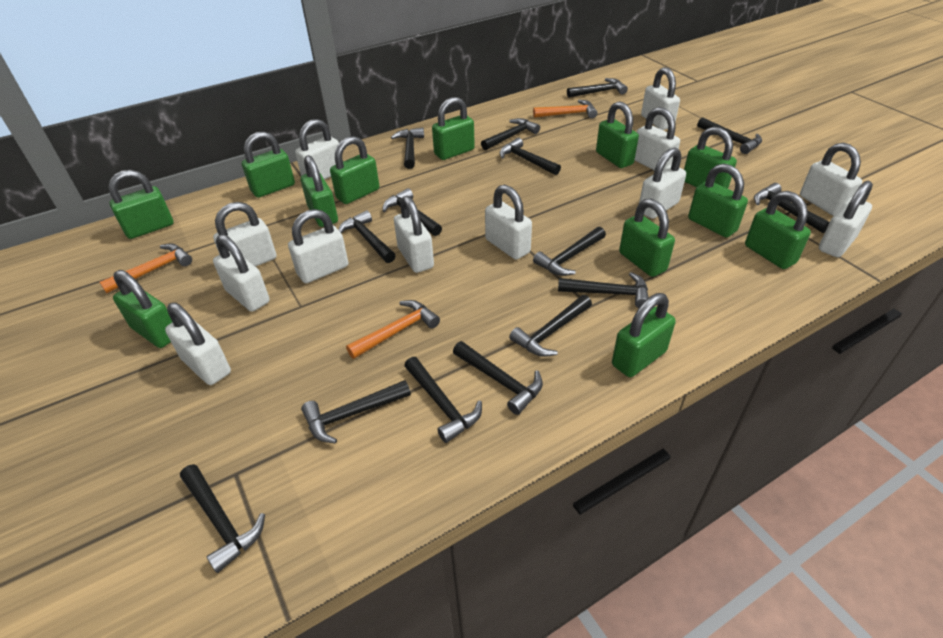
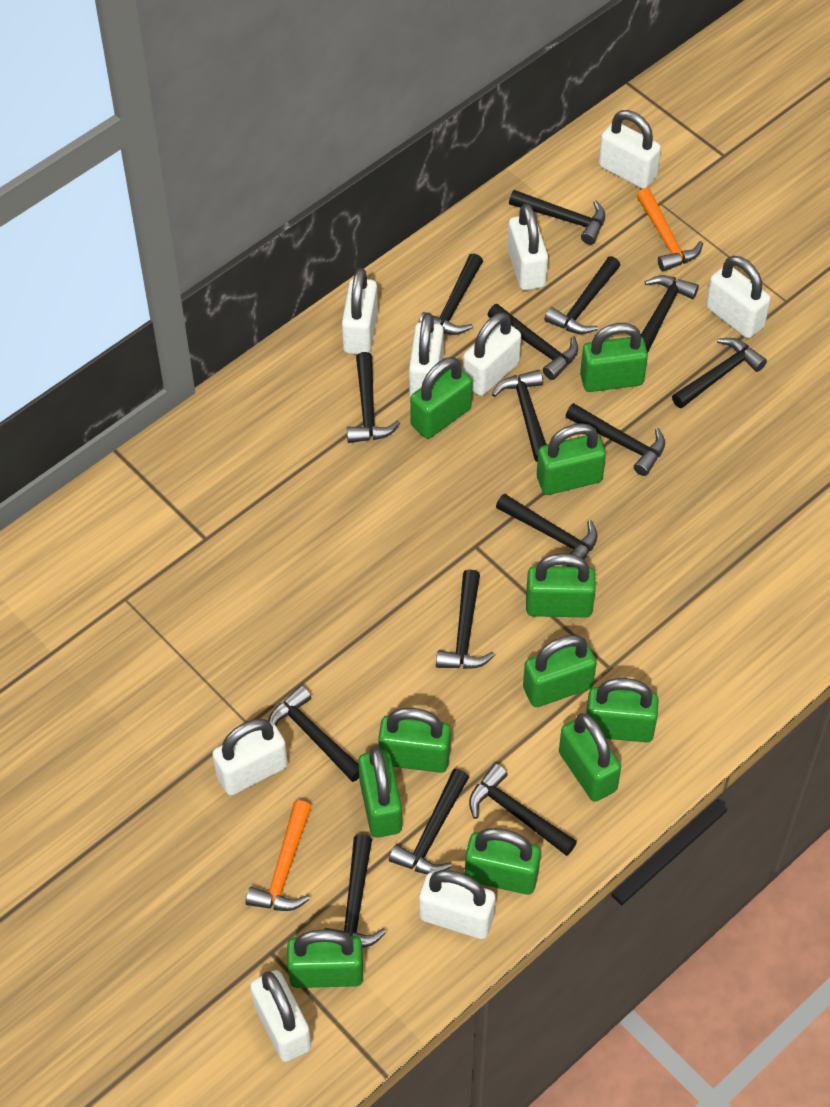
green padlock: [108,170,173,239] [113,270,172,348] [242,131,295,198] [301,155,338,227] [330,136,379,204] [432,97,475,160] [596,101,639,168] [612,293,676,377] [619,198,675,277] [684,127,737,189] [688,164,748,237] [745,191,811,269] = 12 -> [287,930,363,988] [358,746,402,838] [378,708,451,773] [410,357,472,439] [465,828,541,895] [523,635,596,707] [526,553,596,617] [537,423,606,495] [559,713,621,802] [580,323,648,392] [586,678,659,742] = 11
orange hammer: [99,244,192,293] [346,300,440,359] [533,100,597,118] = 3 -> [245,800,312,911] [636,188,703,271] = 2
white padlock: [165,303,231,385] [213,202,276,267] [213,234,270,312] [288,209,349,283] [295,119,339,180] [394,196,434,273] [485,184,532,260] [634,107,680,171] [639,147,686,219] [641,67,680,130] [800,143,862,216] [819,181,873,257] = 12 -> [212,718,288,795] [250,970,311,1062] [342,268,378,354] [409,313,444,396] [419,870,495,939] [463,312,521,396] [507,204,548,291] [599,110,661,189] [706,256,771,338] = 9

